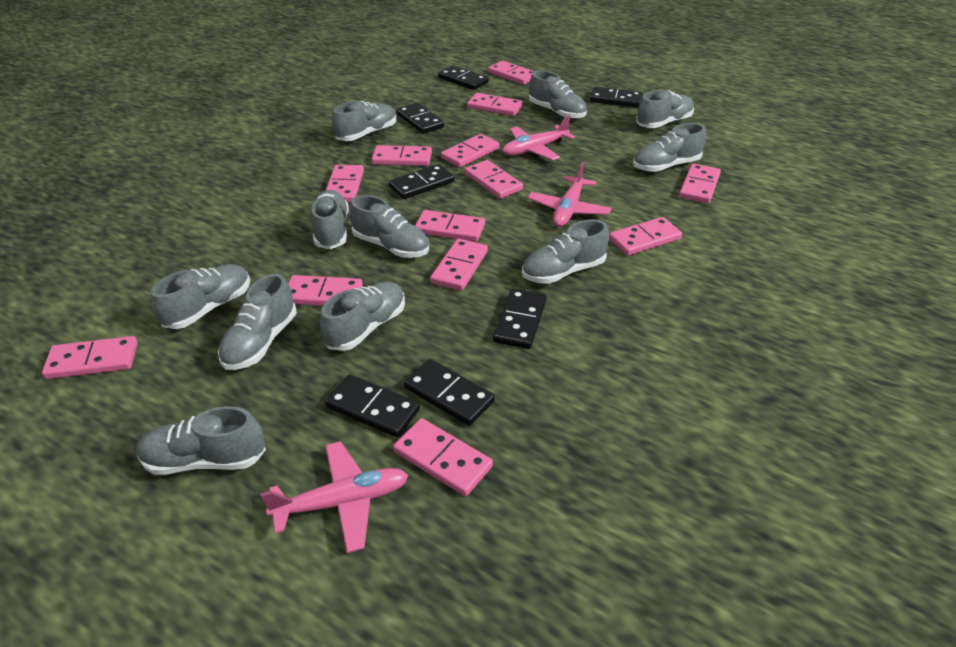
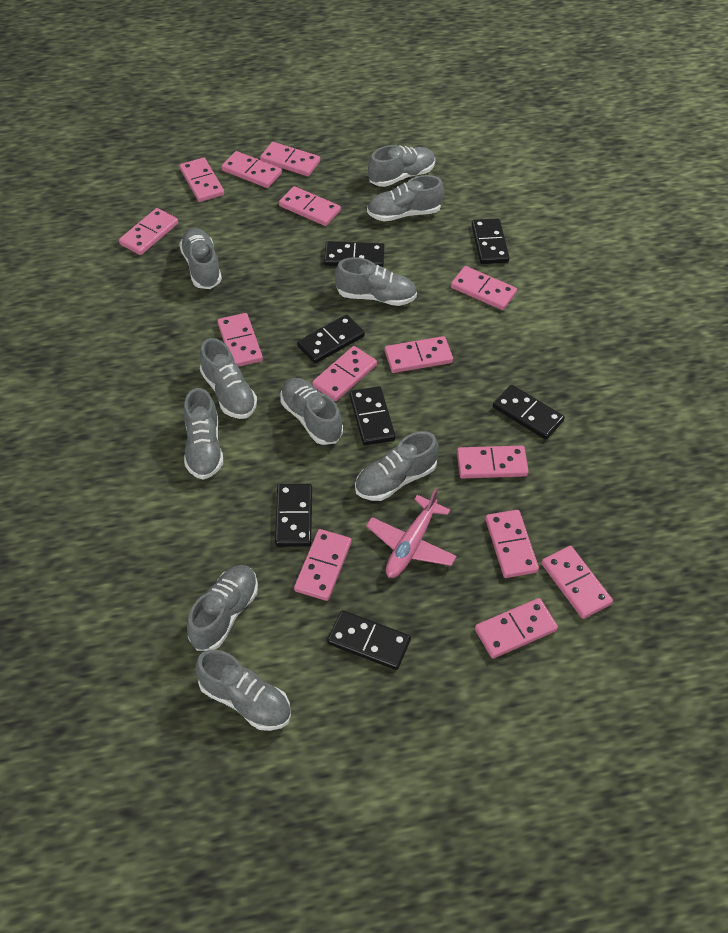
grey shoe: [136,406,266,475] [151,264,250,329] [218,274,297,370] [311,190,349,249] [320,281,405,351] [332,101,397,141] [350,195,429,258] [522,219,609,284] [529,70,587,119] [633,123,706,172] [636,90,694,128] = 11 -> [179,228,222,289] [184,388,223,480] [187,565,258,651] [195,649,291,731] [200,338,257,419] [280,378,343,445] [335,257,417,306] [355,431,439,501] [367,175,444,222] [368,145,435,187] = 10
pink domino: [42,336,138,379] [288,275,363,306] [325,165,364,202] [372,145,432,166] [393,418,493,496] [415,210,485,242] [430,239,488,291] [441,134,500,167] [465,160,523,199] [467,93,523,116] [488,61,534,85] [609,217,682,256] [679,164,721,203] = 13 -> [119,208,178,255] [180,158,224,202] [217,313,263,367] [221,151,282,188] [260,142,320,176] [279,186,341,226] [294,529,352,601] [312,346,377,401] [385,336,453,373] [451,266,517,310] [457,446,529,478] [475,598,558,658] [485,510,539,578] [541,546,613,619] = 14
pink plane: [260,441,408,553] [503,116,575,160] [528,162,612,227] = 3 -> [366,488,457,578] = 1

